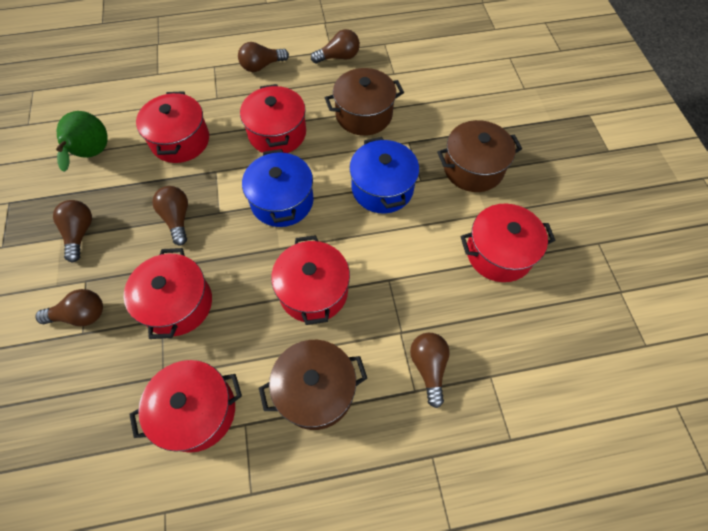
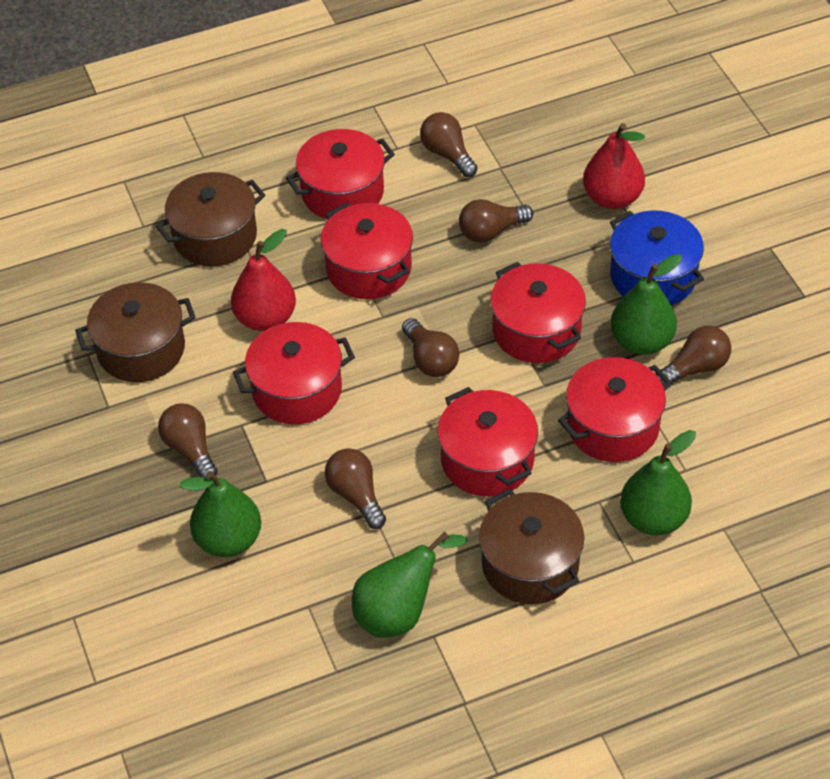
blue pot: [242,149,314,227] [349,137,419,213] = 2 -> [610,210,704,305] = 1
green pear: [56,111,108,172] = 1 -> [179,471,261,557] [352,531,467,638] [610,254,682,355] [620,430,696,535] = 4
red pear: none = 0 -> [231,229,296,331] [583,123,645,209] = 2

